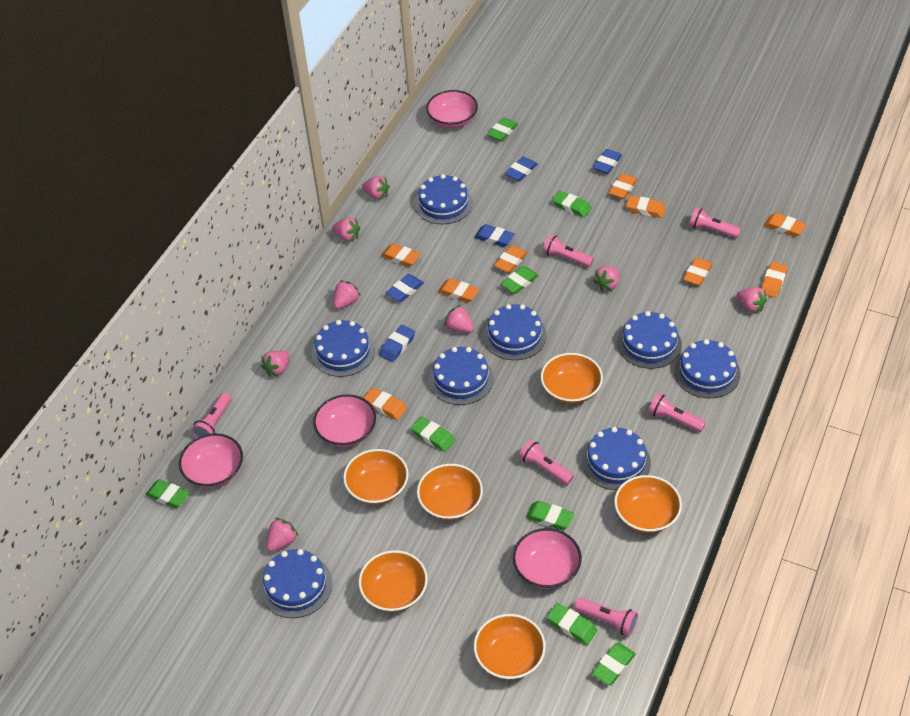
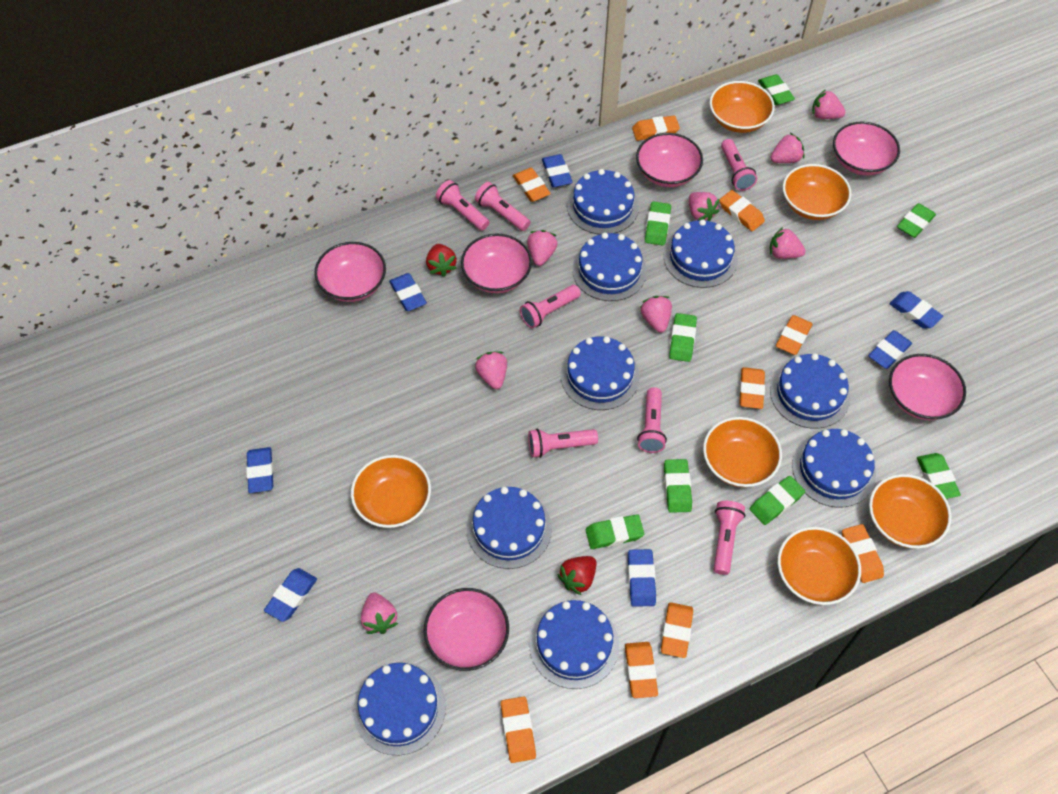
blue cake: [260,549,332,618] [311,320,375,377] [415,174,473,224] [429,347,494,405] [483,304,547,360] [582,427,651,490] [617,311,682,369] [674,339,741,398] = 8 -> [353,662,446,755] [467,487,552,569] [529,600,619,689] [561,336,639,410] [567,169,639,235] [572,233,647,301] [663,219,738,288] [770,353,850,429] [792,429,876,507] = 9
blue eraser: [379,325,415,362] [386,274,424,302] [474,224,515,247] [504,157,538,181] [593,149,622,174] = 5 -> [246,447,274,493] [264,568,317,622] [389,273,427,311] [542,154,573,187] [628,549,656,607] [868,330,912,369] [889,291,943,329] = 7
pink bowl: [179,433,243,488] [313,394,376,447] [426,90,478,128] [513,528,582,589] = 4 -> [314,242,386,302] [424,588,509,671] [461,233,532,293] [636,133,703,187] [833,121,900,176] [889,354,966,420] = 6
pink flashlight: [192,392,232,438] [519,439,574,485] [543,234,594,267] [574,597,638,636] [649,393,706,432] [689,207,741,238] = 6 -> [436,180,489,231] [475,182,530,231] [520,285,581,328] [528,429,598,458] [637,387,667,453] [714,501,745,575] [721,139,757,191] = 7
red strawberry: none = 0 -> [426,244,457,277] [557,556,596,595] = 2

